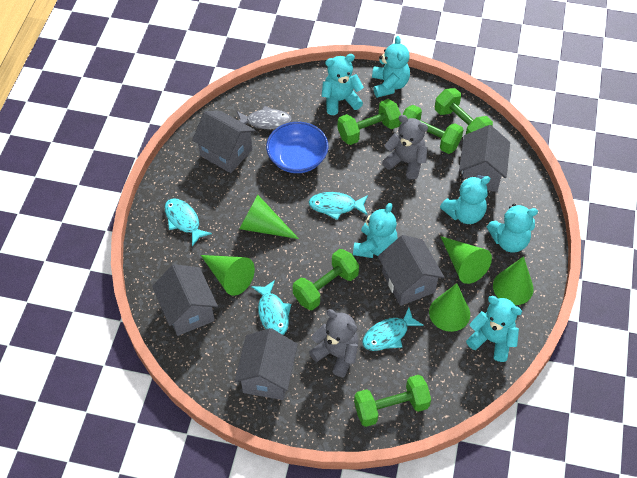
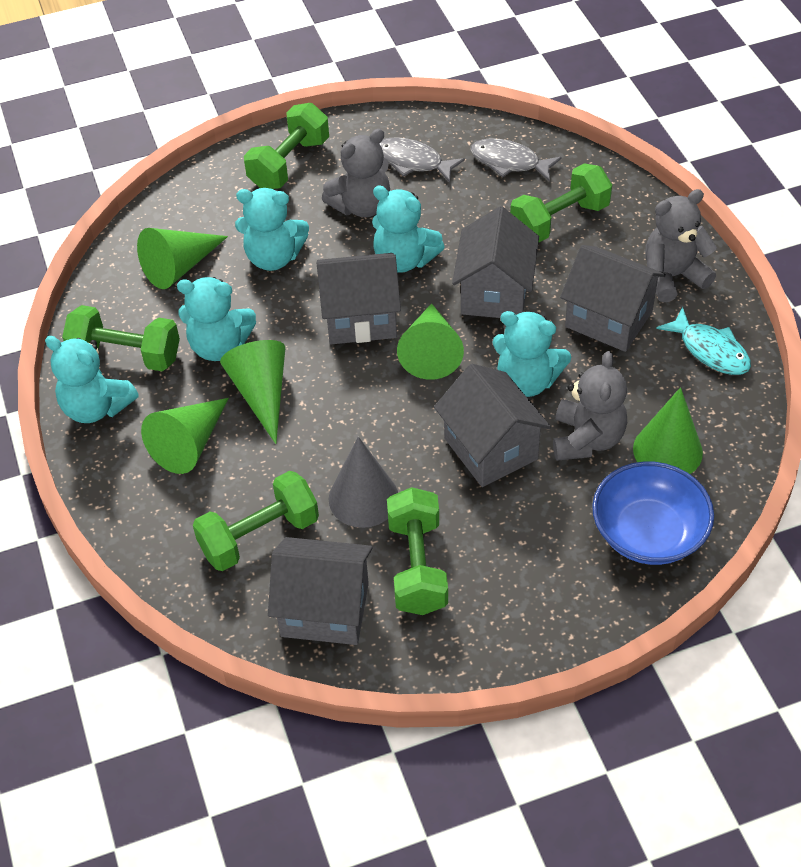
grey cone: none = 0 -> [329,437,398,528] = 1
grey fish: [237,105,292,129] = 1 -> [379,137,465,183] [470,138,562,182] = 2
grey teddy bear: [309,309,358,377] [382,115,428,180] = 2 -> [322,129,390,217] [553,351,627,461] [646,189,717,303] = 3
turquoise fish: [165,199,212,246] [251,280,291,335] [309,192,368,220] [362,307,424,351] = 4 -> [656,307,751,375] = 1
turquoise teddy bear: [321,54,364,115] [353,203,398,258] [372,36,410,98] [440,176,490,224] [466,296,522,362] [487,204,538,253] = 6 -> [45,336,139,423] [177,277,256,361] [235,188,309,271] [372,185,445,273] [492,311,571,397] = 5

